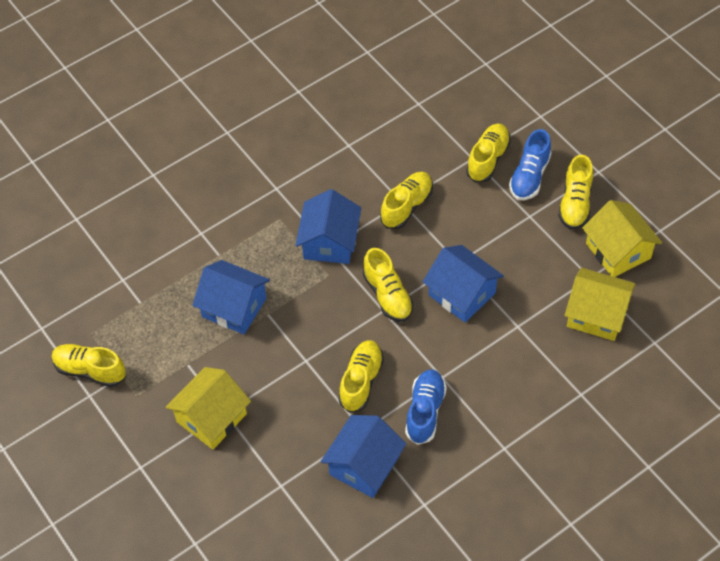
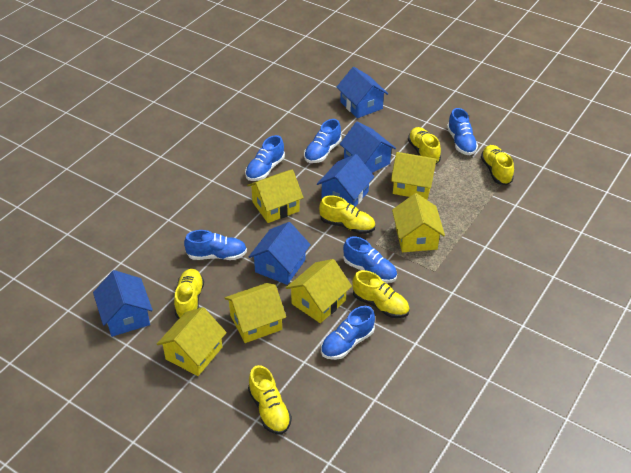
blue house: [192,260,270,335] [296,189,361,264] [321,415,406,498] [423,245,504,323] = 4 -> [93,270,153,337] [249,222,311,285] [317,154,374,207] [336,67,388,118] [340,121,396,173] = 5
blue shoe: [405,369,447,445] [509,129,551,200] = 2 -> [184,230,247,260] [245,135,285,181] [304,119,342,163] [321,306,375,360] [343,236,397,283] [447,108,478,155] = 6
yellow house: [166,367,251,450] [565,268,635,341] [582,200,662,277] = 3 -> [157,307,227,376] [224,283,286,343] [247,170,304,223] [286,259,352,323] [391,152,438,200] [392,193,445,252] = 6

